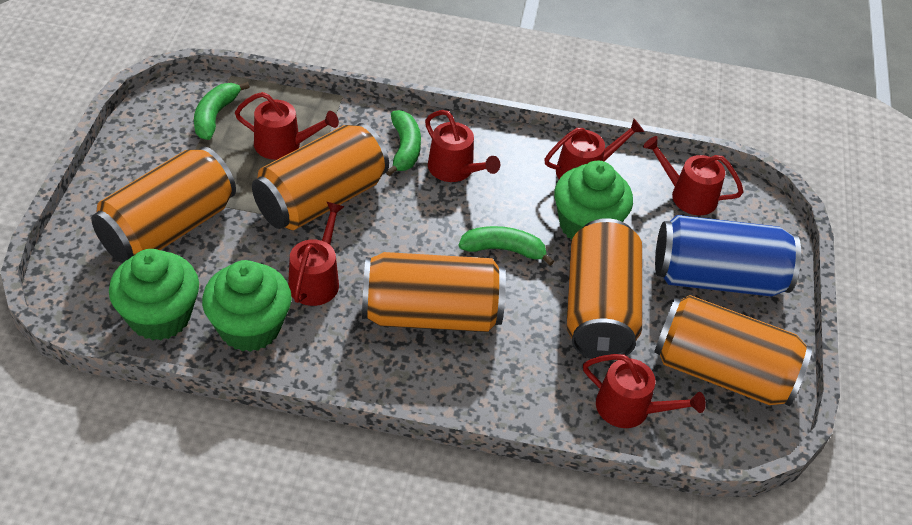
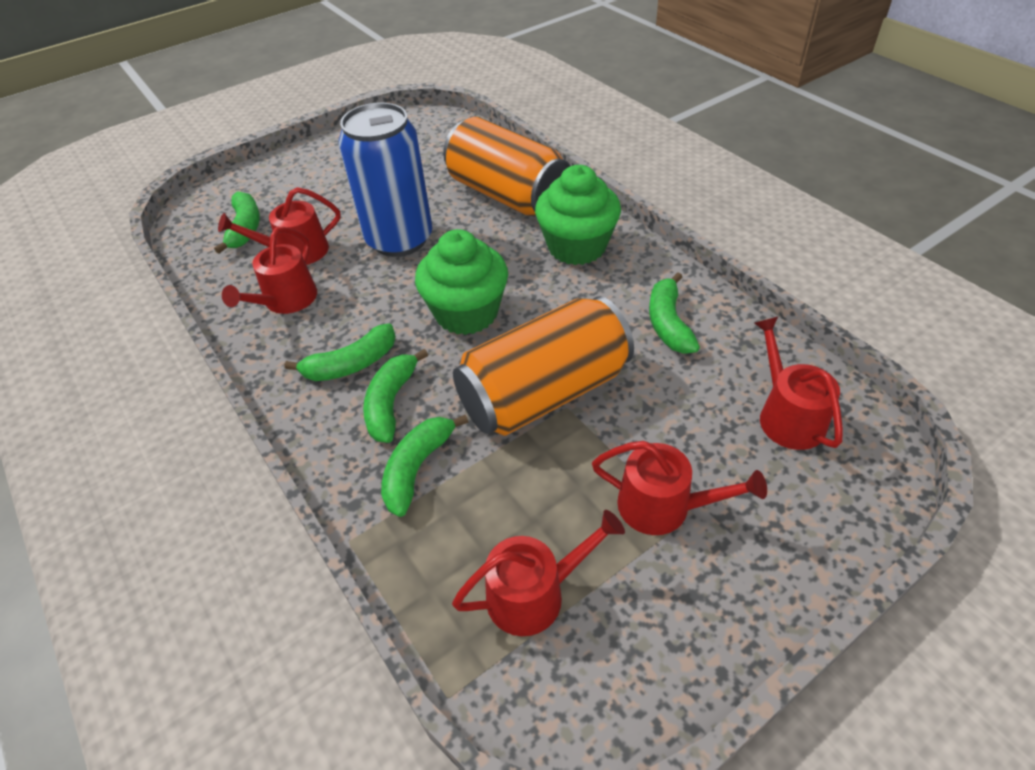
green banana: [194,82,250,140] [386,110,421,176] [459,226,554,266] = 3 -> [214,191,260,254] [284,324,396,381] [363,349,428,443] [381,415,468,517] [649,272,700,354] = 5
green cupcake: [109,249,199,341] [202,260,292,352] [554,161,633,240] = 3 -> [415,229,508,335] [535,165,621,265] = 2
orange can: [91,146,236,263] [252,123,389,230] [362,252,506,332] [567,218,642,361] [654,295,812,406] = 5 -> [443,117,570,216] [453,296,634,436] = 2
red watering can: [235,92,339,160] [288,202,345,306] [425,110,500,182] [544,119,644,179] [583,354,706,428] [643,136,743,215] = 6 -> [218,187,341,265] [222,227,317,314] [452,510,625,636] [592,441,767,535] [754,317,843,450] = 5

